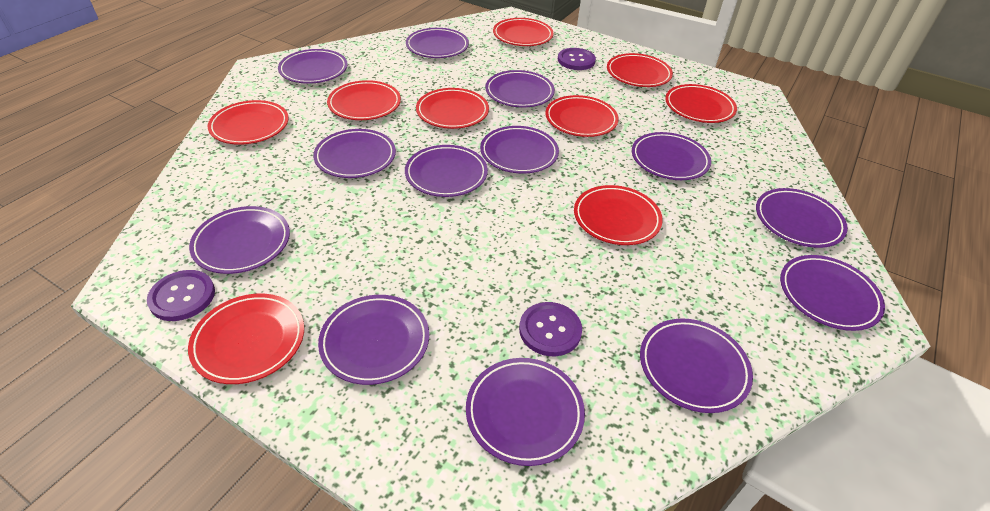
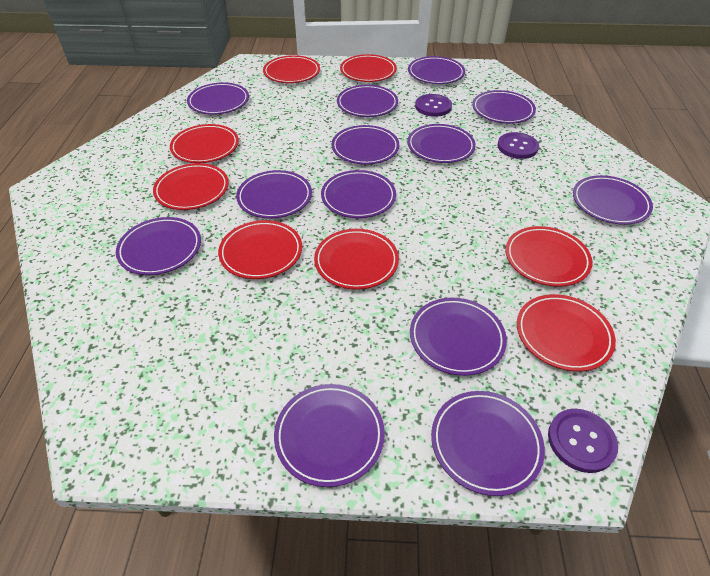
red plate: [188,294,304,384] [208,100,289,145] [327,80,401,120] [416,88,489,129] [493,18,553,46] [545,95,619,137] [574,185,663,245] [607,53,673,87] [665,84,737,123] = 9 -> [153,163,229,210] [170,124,239,163] [218,220,302,279] [263,55,320,83] [314,229,399,290] [340,54,397,82] [506,226,592,287] [517,294,616,372] = 8

